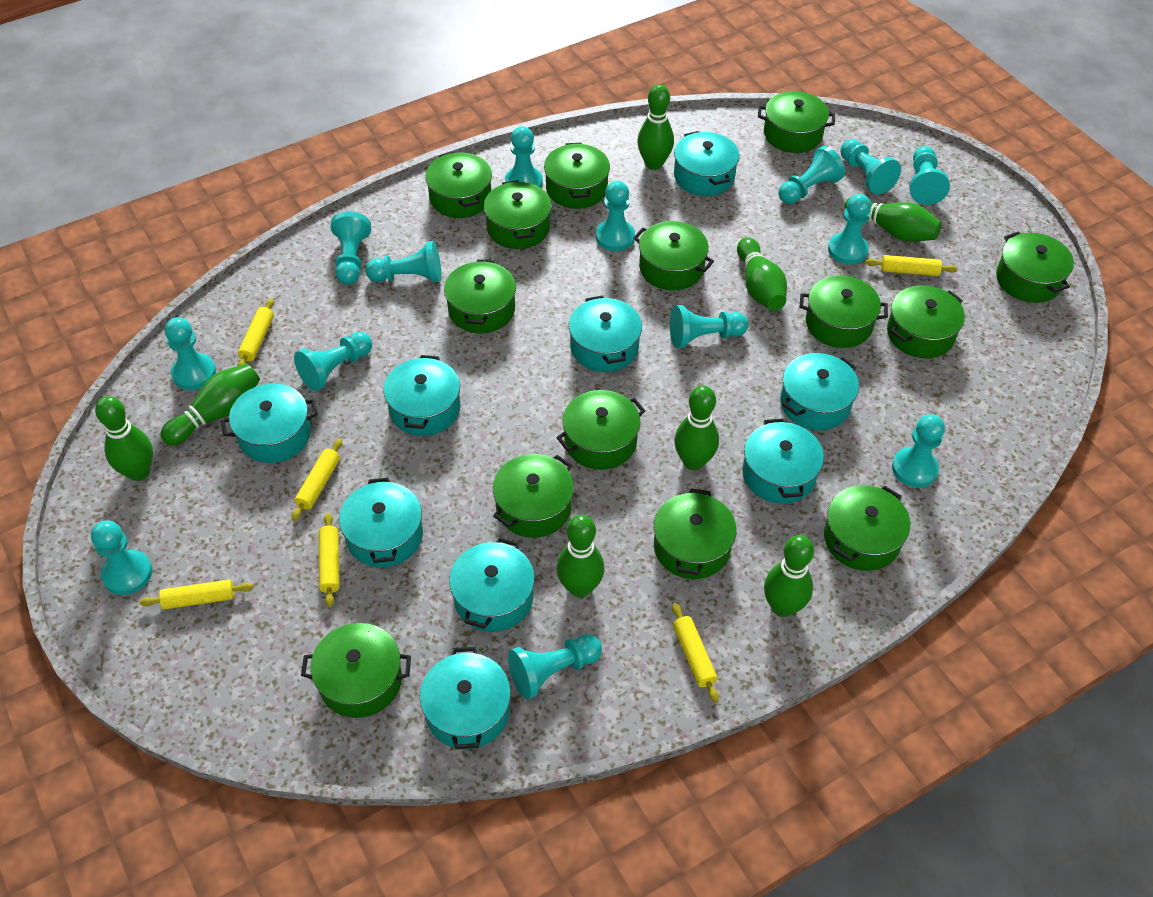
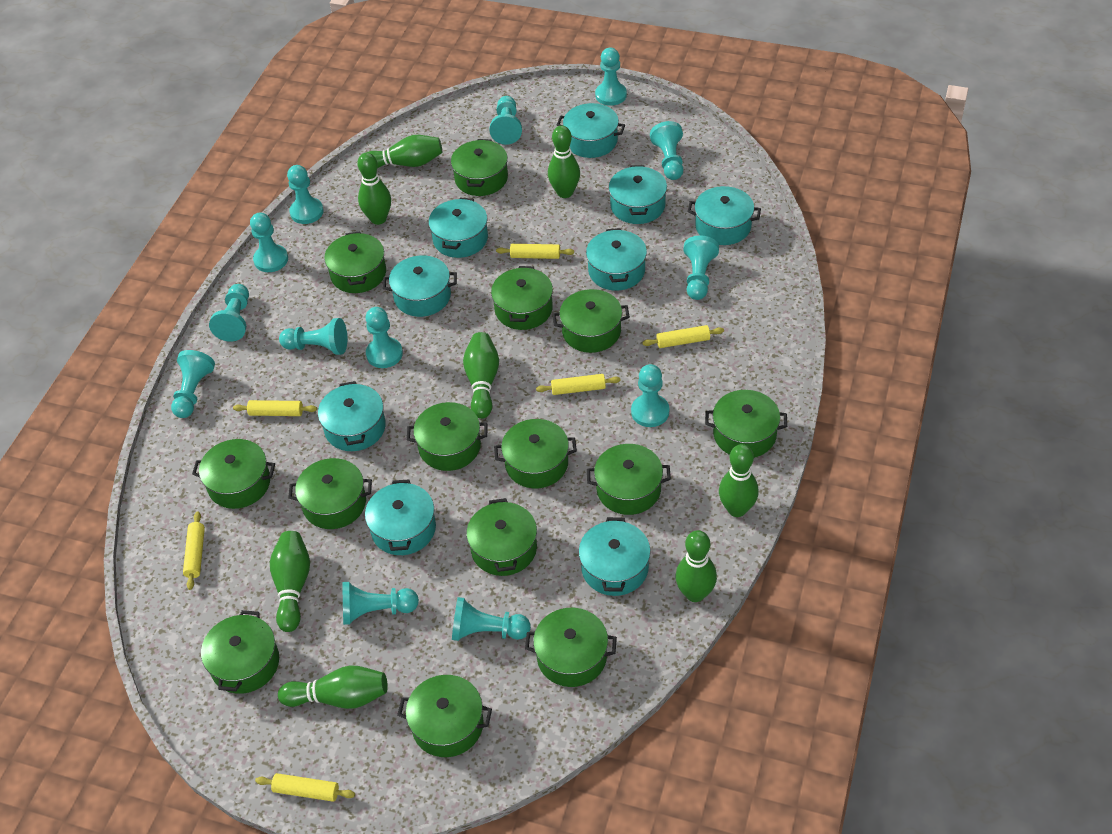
turquoise pawn: [91,520,152,595] [165,317,216,390] [294,332,372,391] [331,211,371,285] [365,241,441,282] [505,126,543,188] [508,634,602,699] [596,181,635,251] [670,305,748,348] [778,146,845,204] [828,194,871,264] [841,139,901,194] [892,414,945,488] [909,146,950,205] = 14 -> [171,350,215,418] [209,284,249,342] [250,213,288,272] [279,318,347,355] [287,165,324,224] [342,582,419,625] [365,307,403,368] [452,597,531,641] [490,96,522,145] [595,48,627,106] [631,364,669,427] [650,121,683,180] [684,235,719,300] = 13

